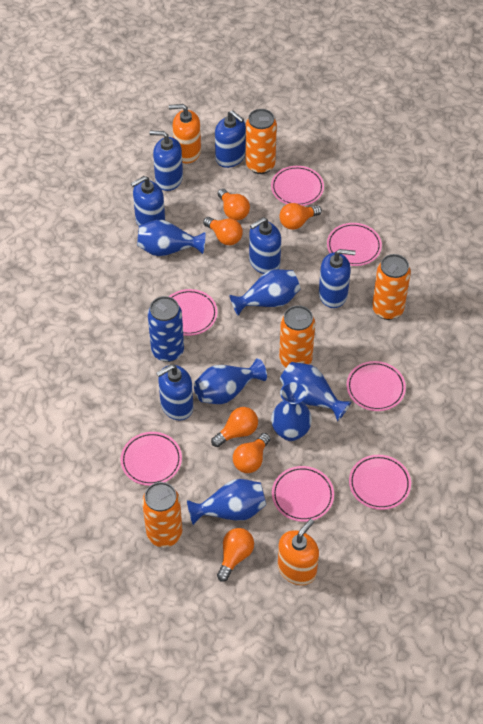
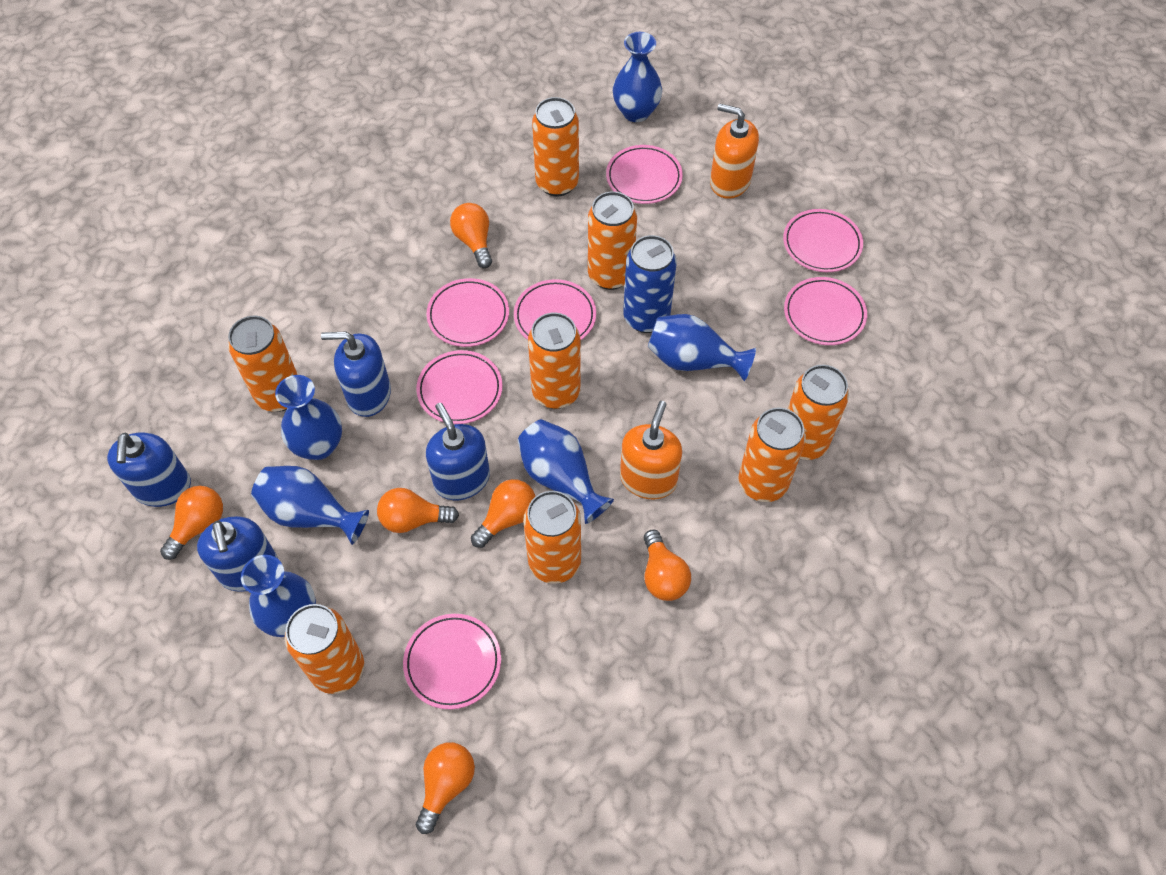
blue soap dispenser: [131,176,165,226] [149,131,183,191] [156,364,194,421] [215,110,246,168] [249,217,281,274] [319,249,356,308] = 6 -> [107,433,191,507] [197,516,278,592] [321,331,391,417] [426,403,490,500] = 4
orange can: [142,482,182,547] [246,109,277,174] [279,305,315,367] [372,254,411,320] = 4 -> [228,316,298,412] [285,604,364,694] [523,491,581,584] [528,313,581,409] [532,97,579,197] [588,191,637,290] [739,407,806,502] [788,365,849,460] = 8

